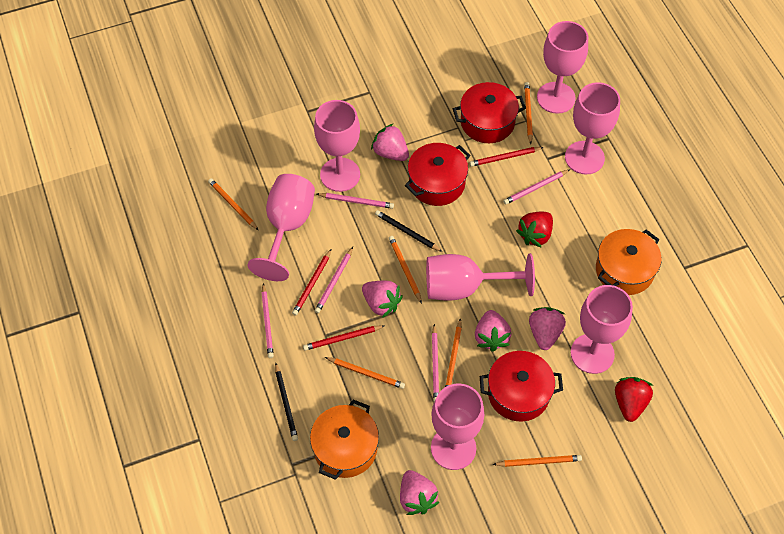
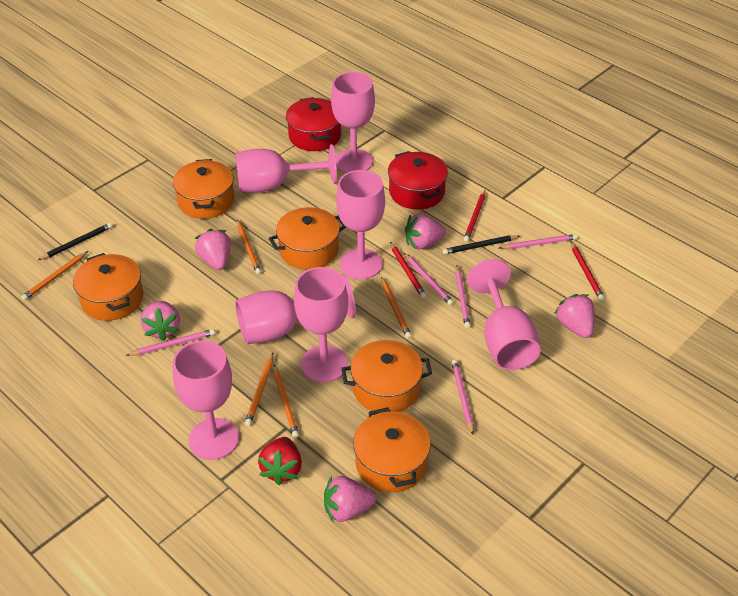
orange pencil: [208,178,258,230] [325,357,405,389] [389,236,422,303] [445,318,462,387] [493,455,582,467] [524,82,533,144] = 6 -> [21,251,88,301] [237,220,261,274] [245,353,273,426] [274,365,299,438] [381,277,412,339] = 5
orange pot: [310,400,379,480] [596,229,662,295] = 2 -> [73,253,143,321] [173,159,234,219] [269,207,346,270] [341,340,432,412] [353,407,431,492] = 5
red pot: [405,143,470,206] [453,82,526,143] [480,351,563,422] = 3 -> [286,97,341,151] [388,151,448,210] = 2
red strawberry: [516,212,553,248] [615,377,653,422] = 2 -> [258,437,302,485] = 1

